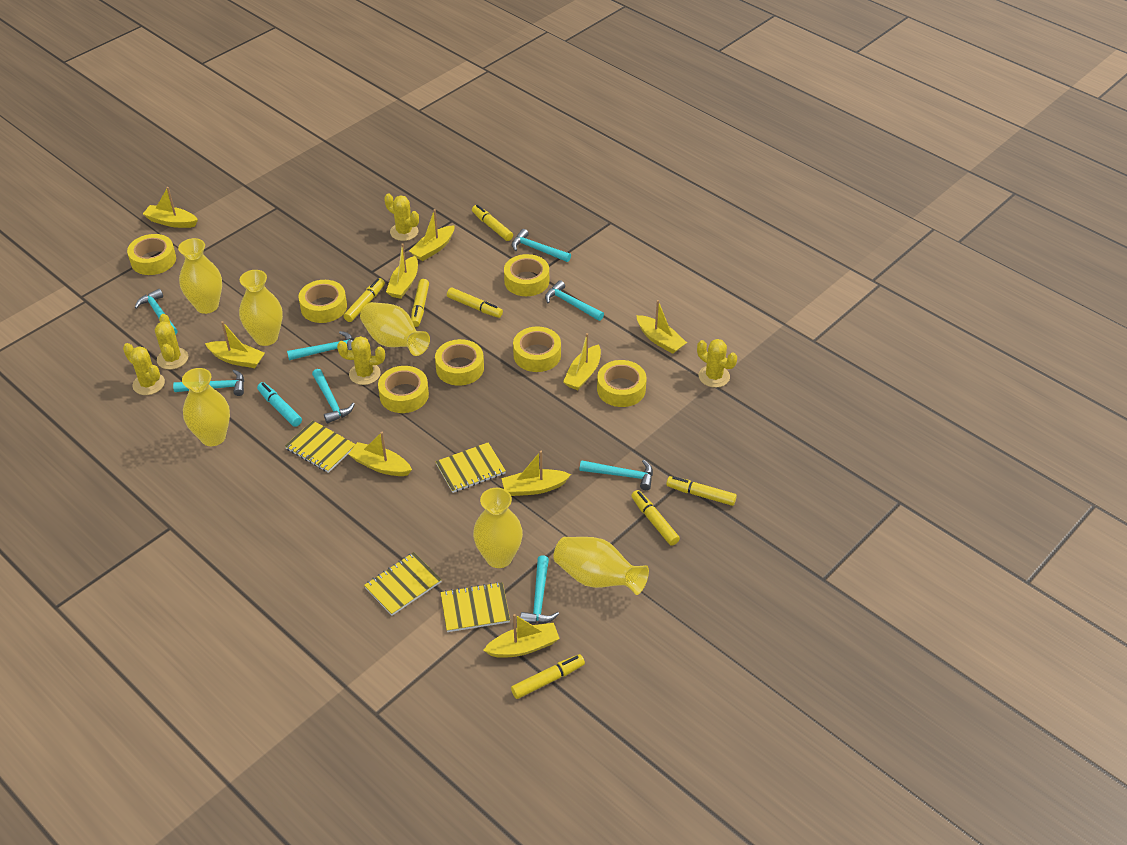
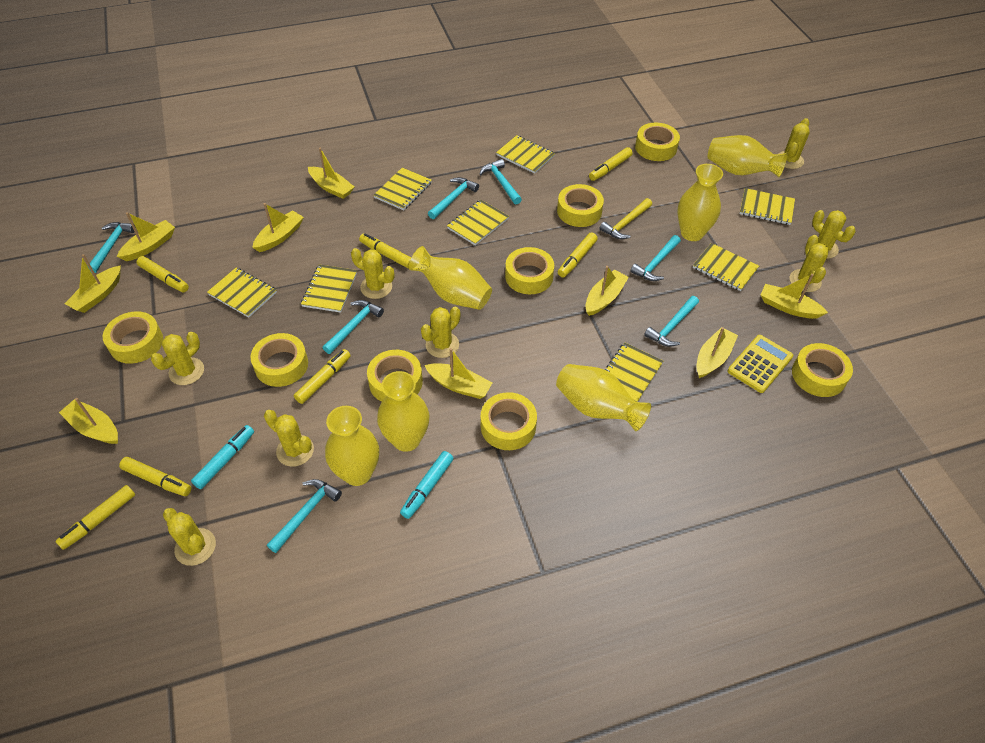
turquoise hammer: [135,289,178,335] [173,370,244,396] [287,331,354,360] [312,369,355,424] [512,229,571,262] [520,555,559,624] [545,280,604,321] [579,460,653,490] = 8 -> [88,222,136,273] [267,479,342,553] [323,300,384,354] [428,177,479,219] [480,159,522,204] [630,235,681,281] [644,296,699,347] = 7
turquoise marker: [257,382,302,427] = 1 -> [191,425,254,489] [400,451,453,519] = 2
yellow cactus: [123,343,165,395] [155,314,188,370] [337,336,385,385] [384,193,419,241] [697,339,737,388] = 5 -> [151,332,204,385] [163,508,216,566] [264,410,314,467] [351,248,394,299] [421,307,460,358] [778,118,810,169] [790,235,829,292] [812,210,856,259] = 8
yellow calculator: none = 0 -> [728,335,793,393] = 1
yellow hammer: none = 0 -> [599,198,652,239] = 1
yellow notebook: [285,421,355,473] [364,552,442,616] [436,442,506,493] [440,582,510,632] = 4 -> [207,268,277,318] [301,264,357,313] [374,168,432,210] [447,200,509,245] [496,135,555,174] [604,343,663,402] [693,243,759,291] [740,188,795,225] = 8
yellow tape: [127,234,176,275] [298,280,347,323] [378,366,429,413] [435,339,484,386] [504,254,549,296] [513,326,561,372] [597,360,646,407] = 7 -> [103,311,163,364] [251,333,308,387] [367,350,423,402] [481,392,537,450] [505,247,554,294] [557,184,604,227] [635,123,680,161] [792,343,853,397] = 8

